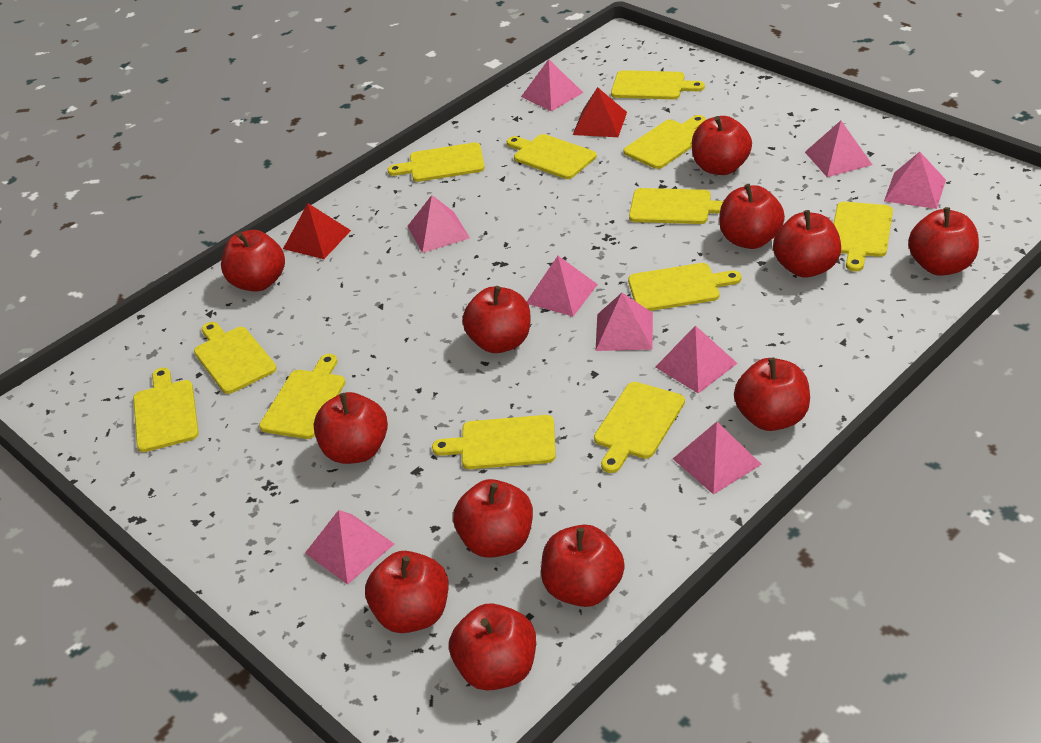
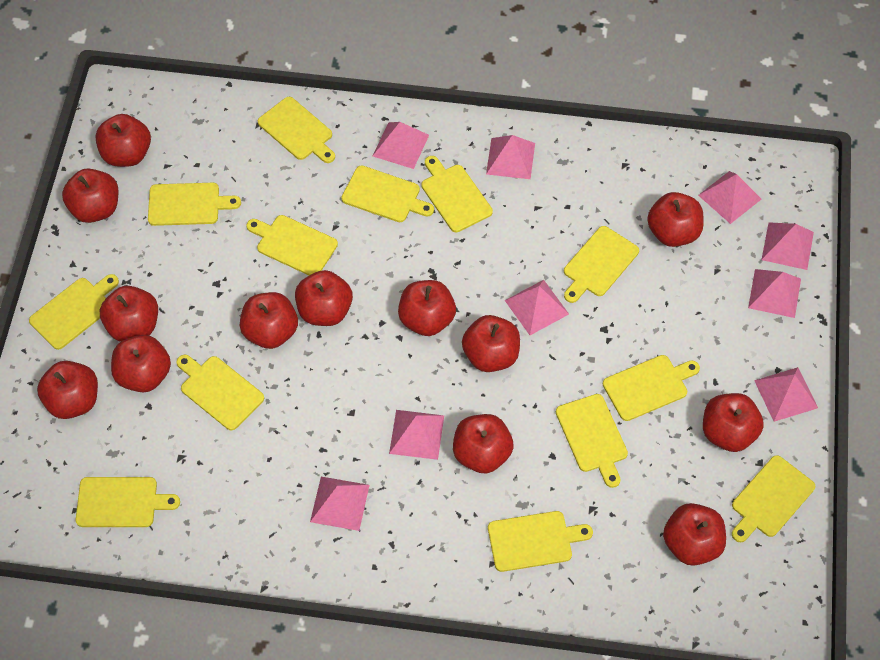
red apple: [221,230,285,291] [313,392,388,464] [365,551,448,633] [449,603,536,691] [453,479,533,558] [462,286,530,353] [541,525,625,607] [692,116,752,175] [719,184,785,249] [734,358,810,431] [773,210,841,278] [908,207,979,276] = 12 -> [37,361,98,419] [62,168,119,223] [96,114,151,167] [100,286,158,342] [111,335,171,393] [240,292,298,349] [295,270,353,326] [398,280,456,336] [453,414,514,473] [462,315,520,372] [647,192,704,247] [663,503,726,566] [703,393,764,452] = 13
red pyramid: [283,203,351,259] [573,87,627,137] = 2 -> none = 0
yellow cutting board: [133,368,199,452] [194,322,277,394] [259,354,346,439] [388,142,485,182] [432,415,556,469] [507,134,597,179] [594,382,685,473] [611,70,705,100] [623,115,706,169] [628,263,741,311] [629,188,723,224] [833,202,893,271] = 12 -> [29,274,119,350] [76,477,180,527] [148,183,241,226] [176,355,264,430] [246,215,338,275] [258,97,335,163] [341,165,434,222] [421,156,493,232] [488,511,593,572] [556,394,628,488] [564,226,639,303] [603,355,700,421] [732,455,815,542] = 13

